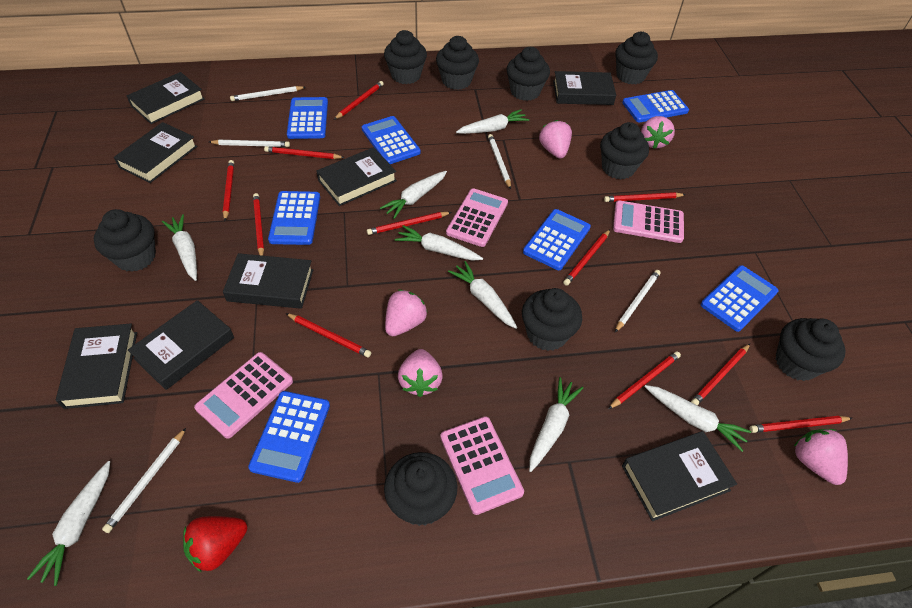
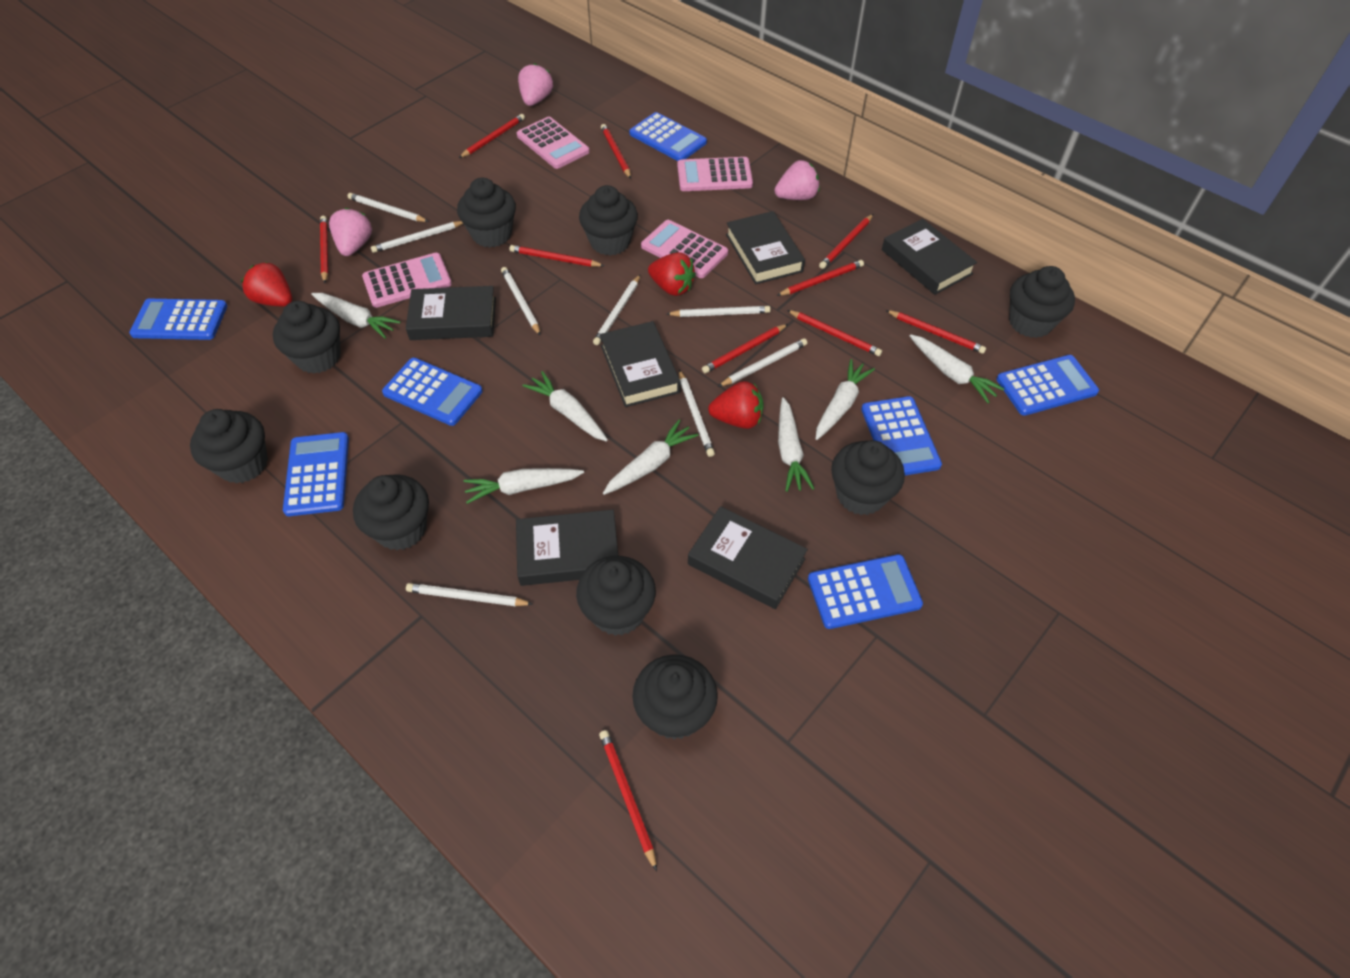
black book: [56,324,137,409] [114,122,197,183] [127,72,205,124] [128,300,234,390] [223,253,313,309] [317,147,397,206] [553,71,616,105] [622,431,737,521] = 8 -> [406,286,496,340] [516,510,618,586] [600,321,681,407] [688,506,808,609] [726,211,805,285] [882,219,977,295] = 6
pink strawberry: [385,290,427,336] [398,349,443,397] [539,120,572,159] [641,116,675,149] [794,429,848,485] = 5 -> [329,208,372,256] [518,63,553,106] [774,160,820,200] = 3
red pencil: [223,160,234,221] [253,193,264,256] [264,146,345,159] [286,313,371,358] [334,81,384,120] [367,212,452,235] [563,230,610,286] [604,192,686,202] [608,351,681,409] [691,344,750,405] [749,416,852,433] = 11 -> [320,216,328,283] [459,114,525,158] [509,245,605,267] [599,730,657,871] [601,124,631,179] [702,324,788,373] [776,260,864,296] [787,310,882,356] [819,214,873,269] [886,310,986,354] = 10
red strawberry: [183,516,247,573] = 1 -> [241,262,292,306] [648,252,696,296] [708,381,764,429] = 3
white carrot: [27,461,110,586] [162,214,197,281] [380,171,447,219] [395,225,483,261] [448,261,518,329] [456,109,529,134] [529,377,583,472] [645,385,751,452] = 8 -> [311,293,401,338] [463,468,584,504] [522,371,608,442] [603,419,699,495] [778,397,815,492] [816,359,875,440] [910,334,1004,403] = 7
white pencil: [102,428,186,533] [209,140,290,147] [230,86,306,101] [488,134,511,189] [615,270,661,332] = 5 -> [348,193,429,222] [371,221,463,253] [406,583,532,606] [501,267,541,336] [593,275,640,345] [667,306,771,317] [679,370,715,457] [718,338,807,387] = 8

